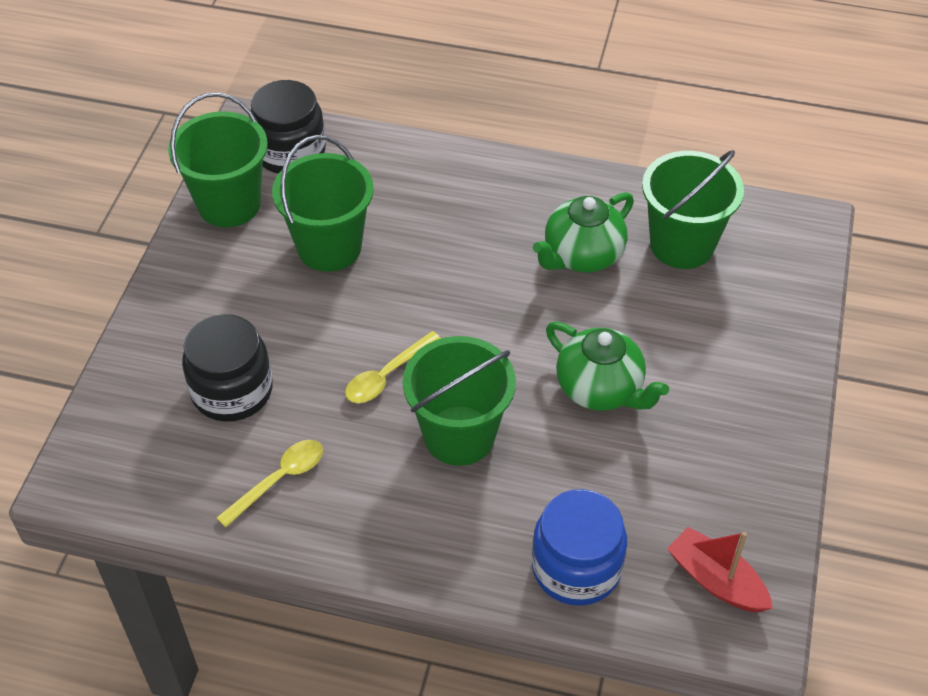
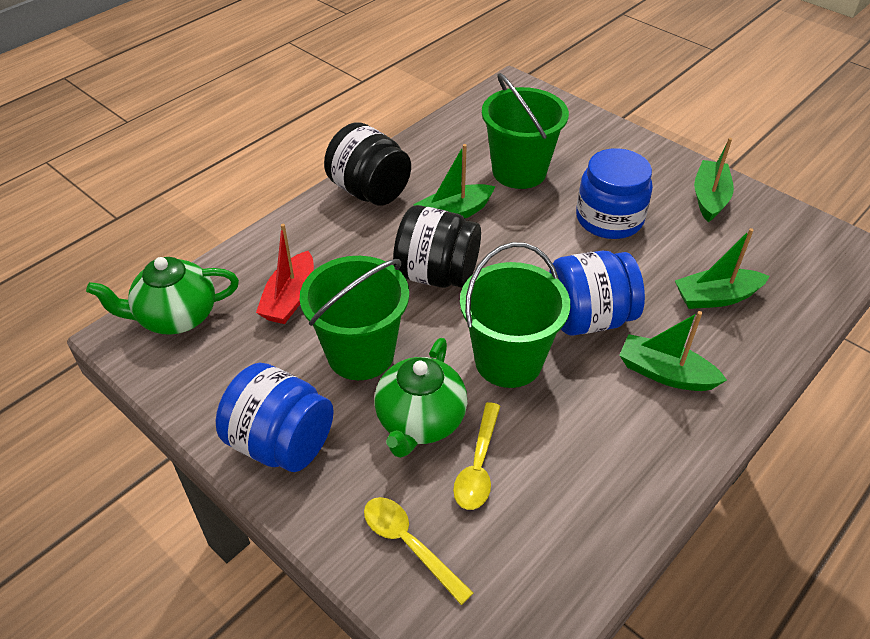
blue jar: [532,489,627,606] = 1 -> [216,363,334,472] [549,250,645,336] [576,148,653,239] = 3
green boat: none = 0 -> [413,144,495,218] [619,311,727,391] [675,228,769,309] [694,138,734,222] = 4
green bucket: [168,92,268,227] [272,135,374,272] [403,336,516,466] [642,150,744,269] = 4 -> [300,256,409,380] [460,242,570,388] [482,73,569,189] = 3

